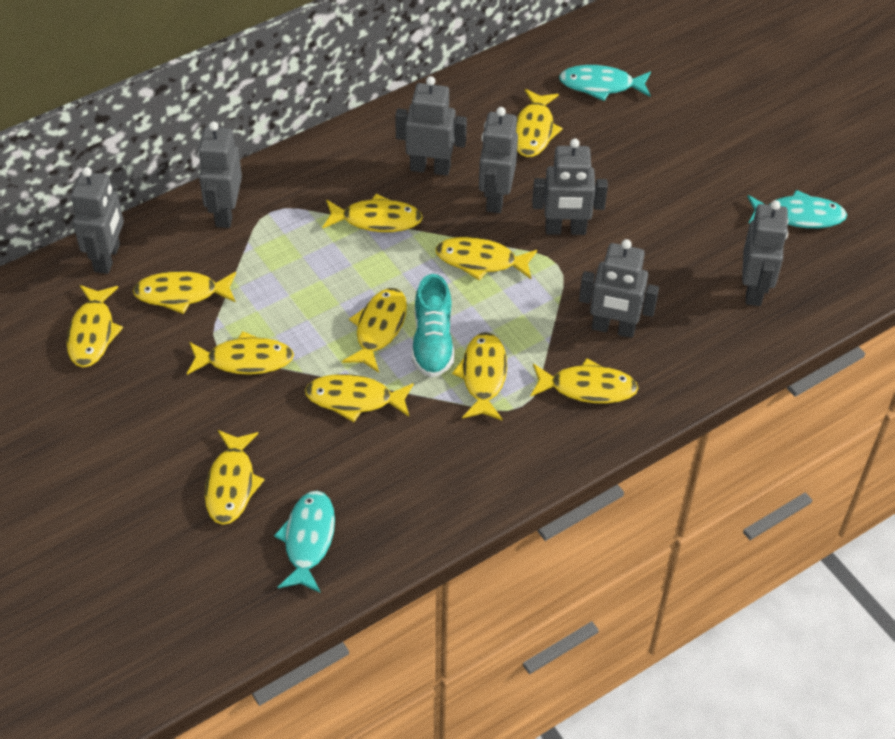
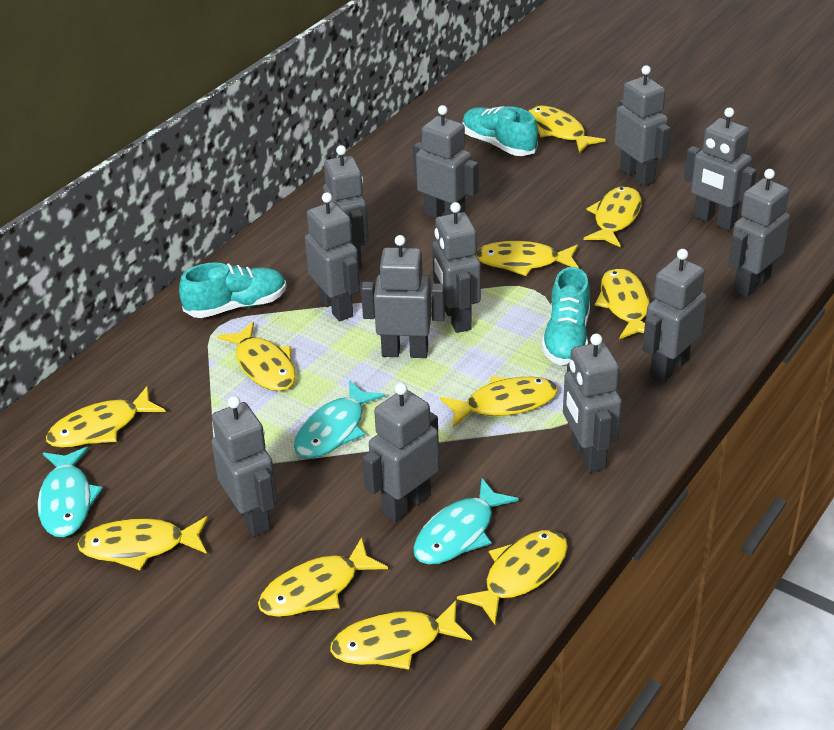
grey robot: [71,167,124,274] [198,121,242,228] [395,76,467,176] [479,107,518,213] [532,138,608,235] [579,239,659,338] [742,200,789,306] = 7 -> [211,396,277,537] [305,192,360,321] [323,145,369,269] [361,235,445,358] [363,383,439,522] [413,105,478,218] [432,202,481,333] [563,334,622,473] [614,65,671,186] [643,249,707,382] [684,107,757,231] [729,169,790,297] = 12
turquoise shoe: [412,274,454,378] = 1 -> [179,262,287,318] [463,106,538,156] [542,267,590,365] = 3

